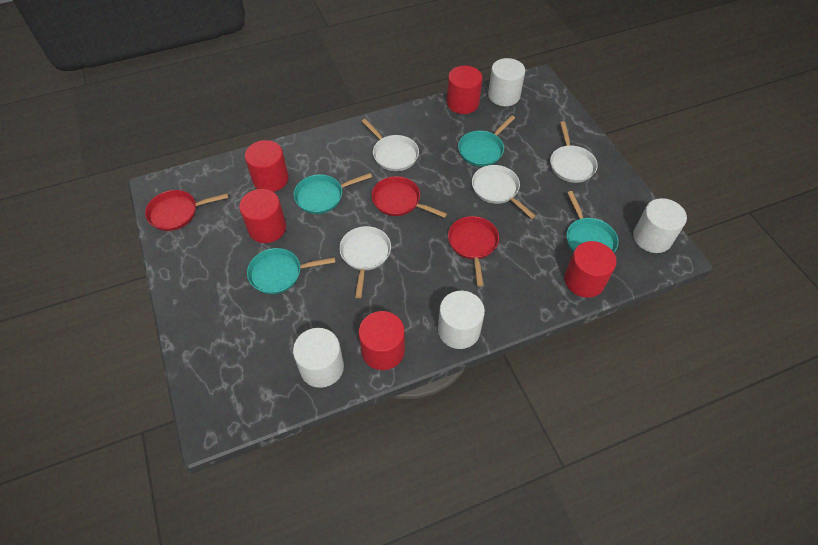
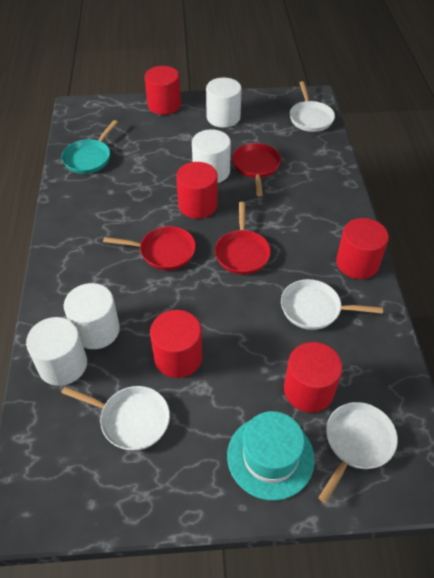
turquoise hat: none = 0 -> [227,411,315,500] = 1
turquoise pan: [247,248,335,294] [294,173,372,214] [458,115,515,167] [567,191,618,253] = 4 -> [61,120,118,174] = 1

